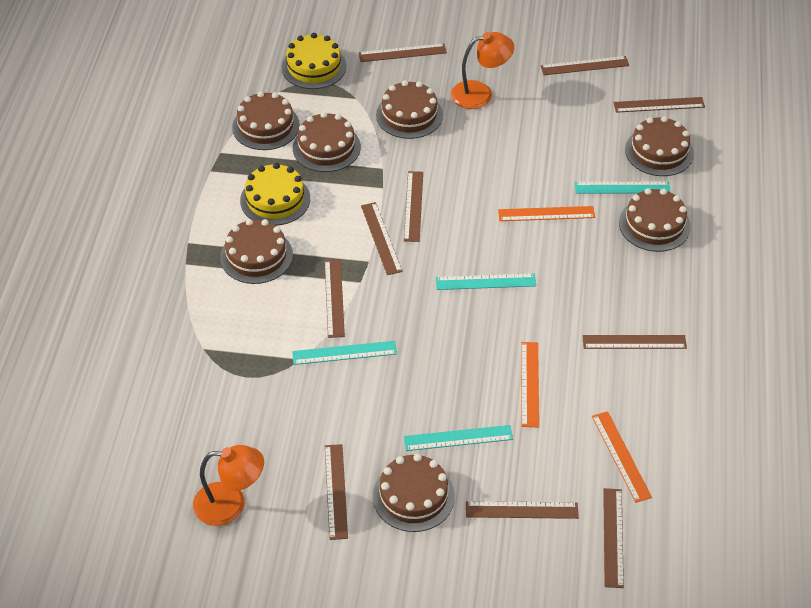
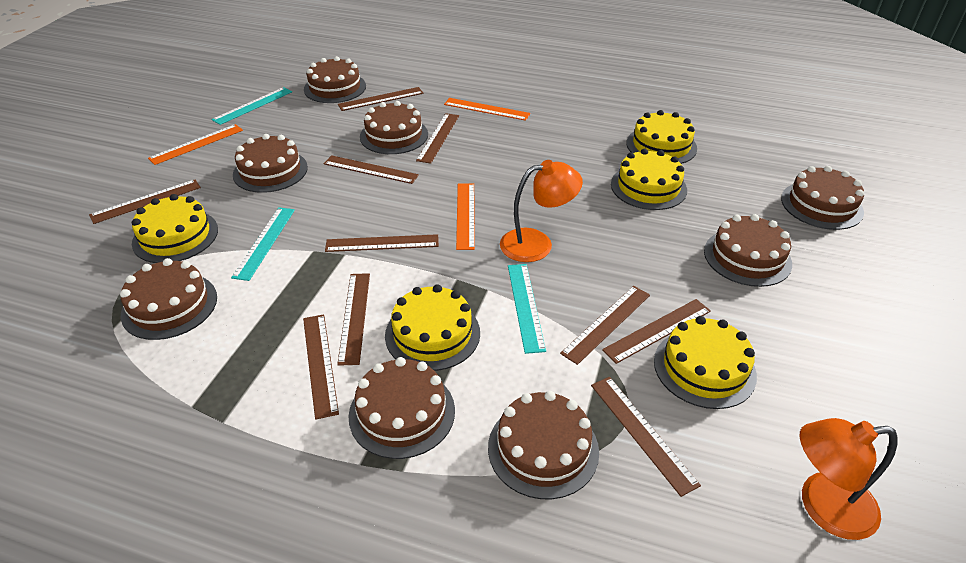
brown cake: [220,219,293,284] [232,91,300,150] [293,112,361,172] [373,454,455,532] [376,80,443,139] [619,188,691,252] [625,116,694,176] = 7 -> [120,258,217,340] [233,134,308,193] [304,56,366,103] [349,357,455,459] [360,101,428,154] [488,391,599,499] [704,214,792,287] [781,166,864,230] = 8
turquoise ruler: [292,341,397,365] [404,425,513,451] [436,273,536,290] [575,182,671,194] = 4 -> [212,87,292,125] [231,207,295,281] [508,264,546,354] = 3
yellow cake: [240,163,310,226] [282,33,347,89] = 2 -> [132,194,218,263] [385,284,480,371] [611,149,687,210] [626,110,697,164] [654,316,757,409] = 5

